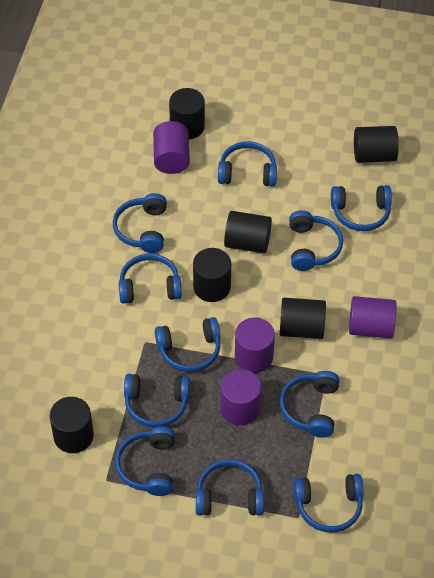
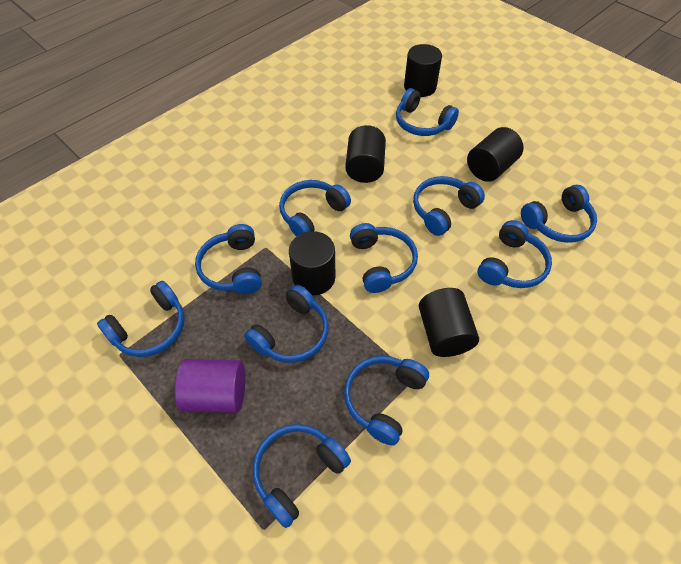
black cylinder: [50,397,94,453] [169,88,205,139] [193,248,231,302] [224,211,272,253] [280,298,326,339] [354,126,399,163] = 6 -> [289,231,335,295] [345,125,386,183] [404,44,442,97] [419,288,479,357] [467,127,524,182] = 5
purple cylinder: [153,121,190,174] [220,369,261,425] [235,318,275,373] [349,296,397,338] = 4 -> [175,359,245,413] = 1

